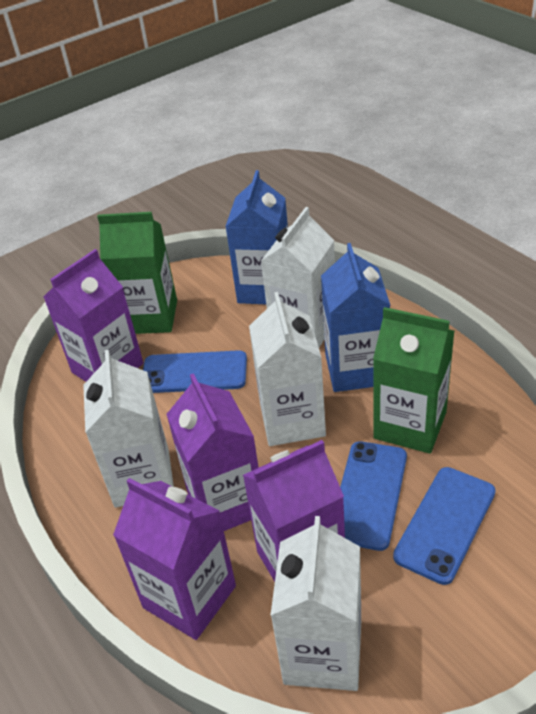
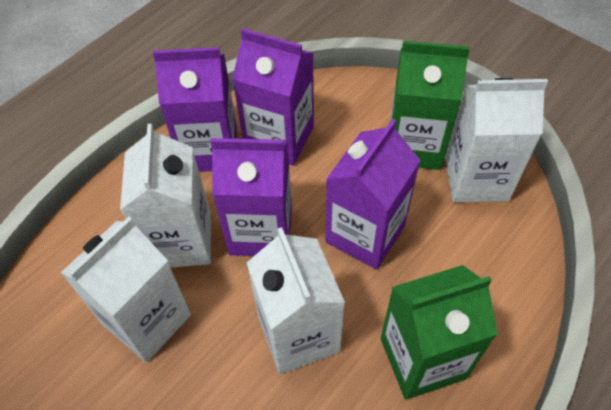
blue carton: [225,170,288,304] [321,243,390,392] = 2 -> none = 0
blue phone: [143,350,247,393] [340,441,407,551] [393,467,496,585] = 3 -> none = 0

